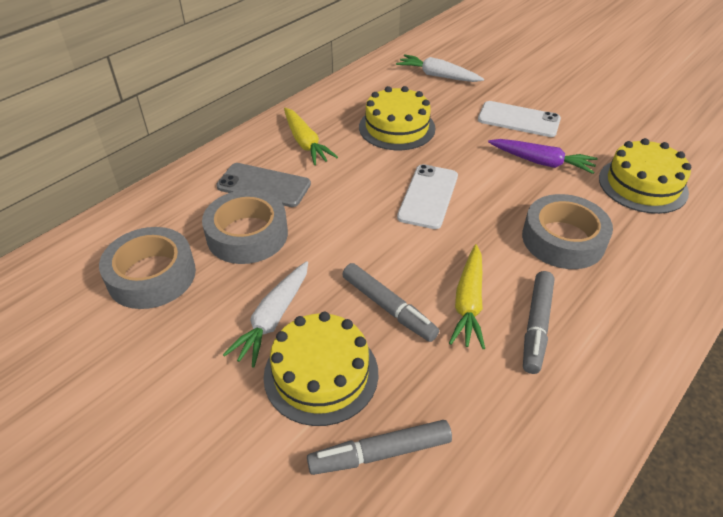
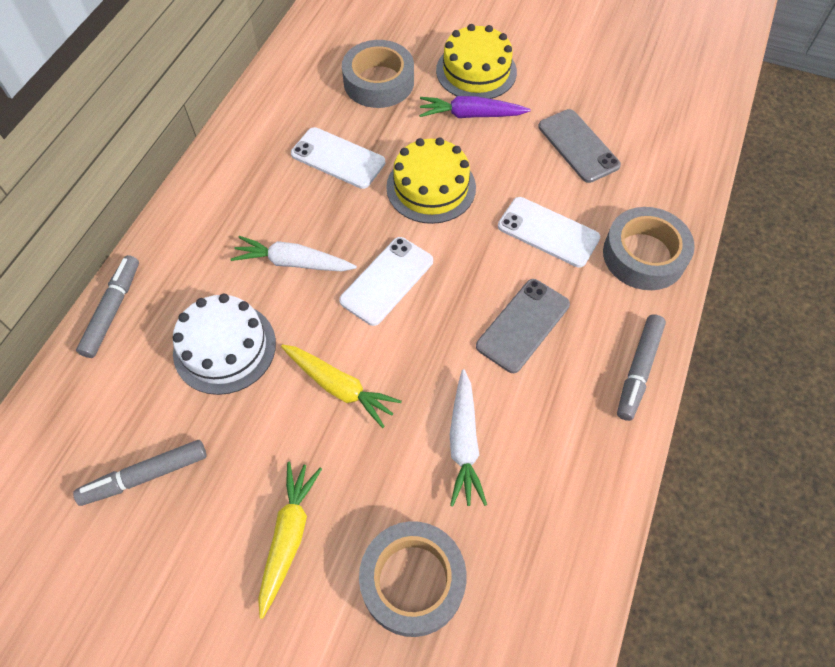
grey phone: [216,163,311,207] = 1 -> [476,279,570,373] [538,109,621,183] = 2
white cake: none = 0 -> [173,294,276,395] = 1
white phone: [397,164,458,229] [478,101,561,137] = 2 -> [291,127,385,189] [339,237,433,326] [498,197,600,267] = 3
yellow cake: [263,312,378,426] [359,86,435,150] [599,138,691,214] = 3 -> [386,137,476,224] [436,24,517,99] = 2

